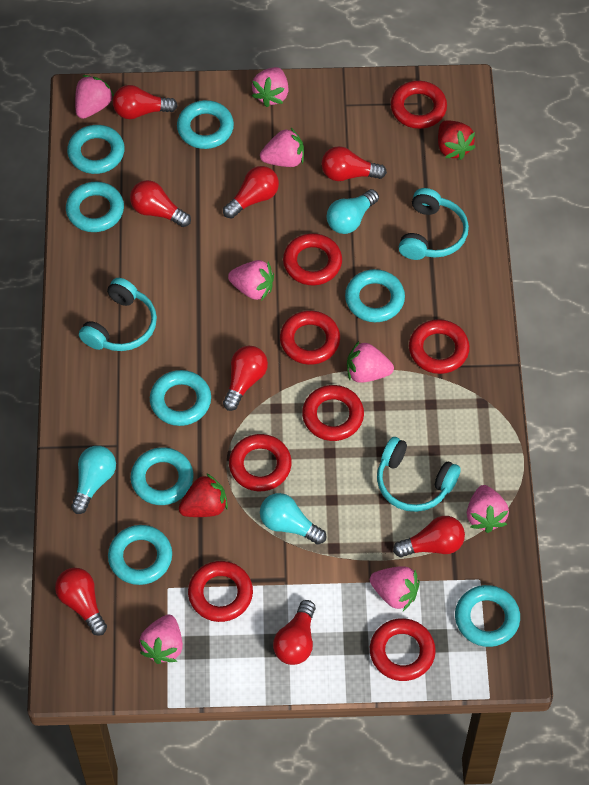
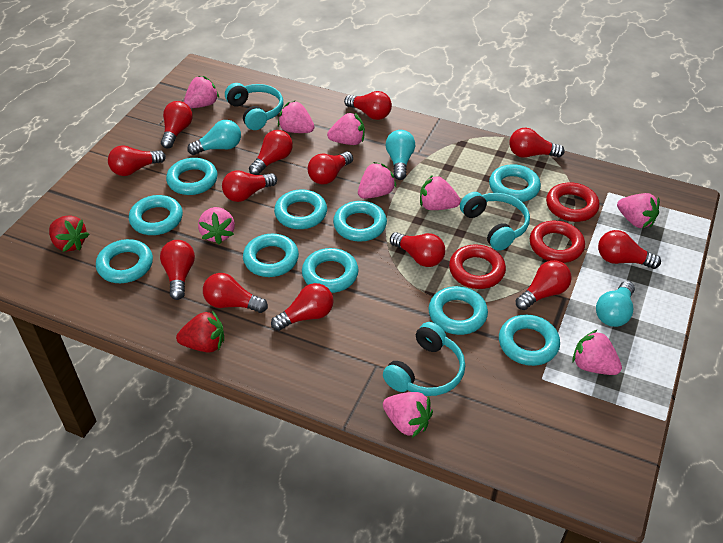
pink strawberry: [75,75,114,119] [139,615,183,664] [228,260,274,301] [252,67,288,107] [260,128,304,167] [347,341,394,383] [370,566,420,611] [467,485,509,533] = 8 -> [184,76,219,108] [198,207,235,245] [278,100,315,133] [327,113,365,145] [358,162,396,199] [383,392,433,438] [420,175,460,210] [572,329,622,375] [617,193,660,228] = 9
red light bulb: [55,568,107,636] [113,85,178,119] [130,180,191,227] [223,166,279,219] [223,346,268,411] [273,600,316,665] [321,146,387,181] [393,516,465,557] = 8 -> [108,145,166,176] [160,240,195,300] [161,101,193,148] [203,273,268,313] [222,170,277,202] [249,130,293,175] [271,283,334,331] [307,152,353,184] [344,91,392,120] [390,232,445,267] [509,128,564,158] [516,260,572,310] [598,230,661,269] = 13
red ring: [188,561,253,622] [229,434,292,491] [280,310,340,365] [283,233,342,285] [302,385,364,441] [370,618,436,681] [391,81,447,129] [409,319,470,374] = 8 -> [449,244,506,289] [530,221,585,263] [546,182,599,222] = 3
turquoise ring: [66,182,124,232] [67,125,125,174] [108,525,172,585] [130,447,193,505] [150,370,211,426] [177,100,234,149] [345,269,405,322] [455,585,520,647] = 8 -> [96,239,153,283] [129,195,183,235] [166,158,218,195] [243,234,299,277] [274,189,327,229] [302,248,359,293] [333,201,387,242] [428,286,488,335] [489,164,541,202] [499,315,560,366] = 10

